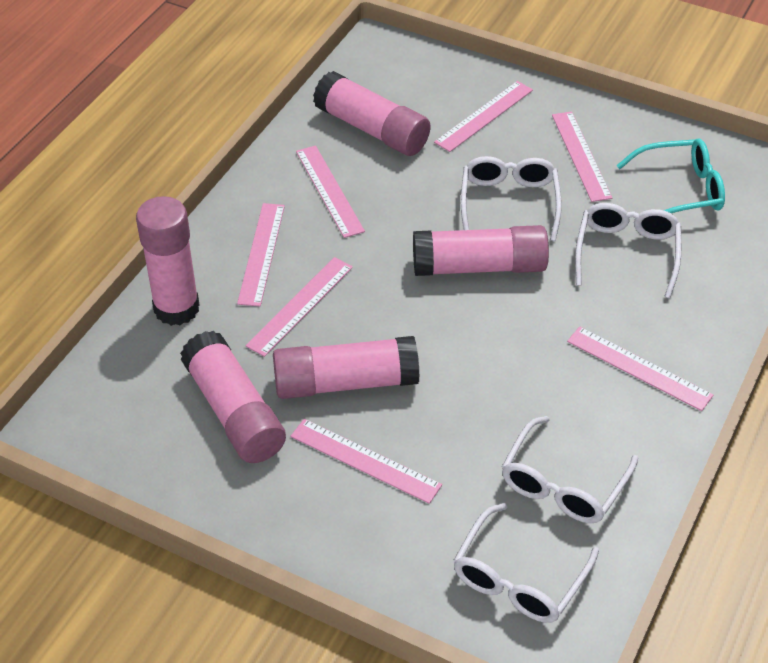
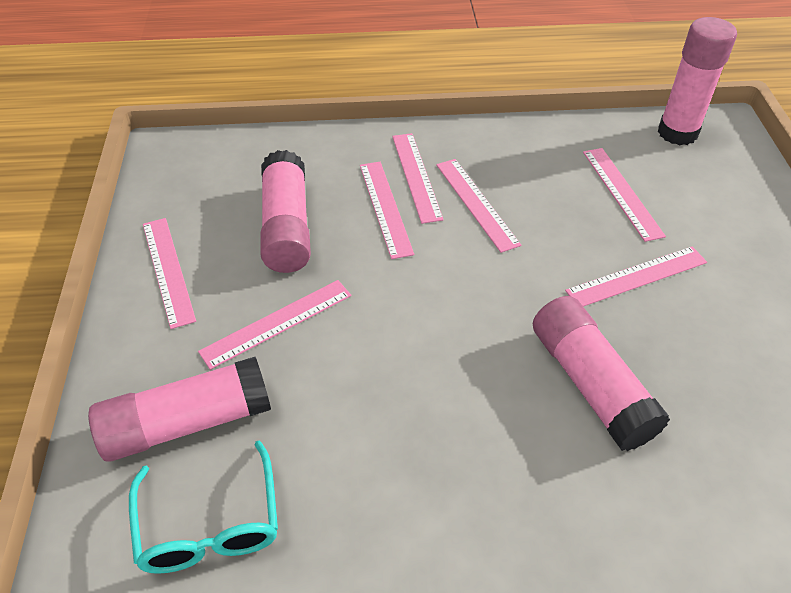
pink glue stick: [136,196,200,326] [180,331,286,463] [273,336,420,399] [313,71,431,156] [413,225,549,276] = 5 -> [88,357,271,462] [260,150,311,273] [533,296,670,451] [658,17,737,145] = 4
white glasses: [453,503,599,623] [461,156,562,241] [502,416,638,523] [575,203,681,298] = 4 -> none = 0

